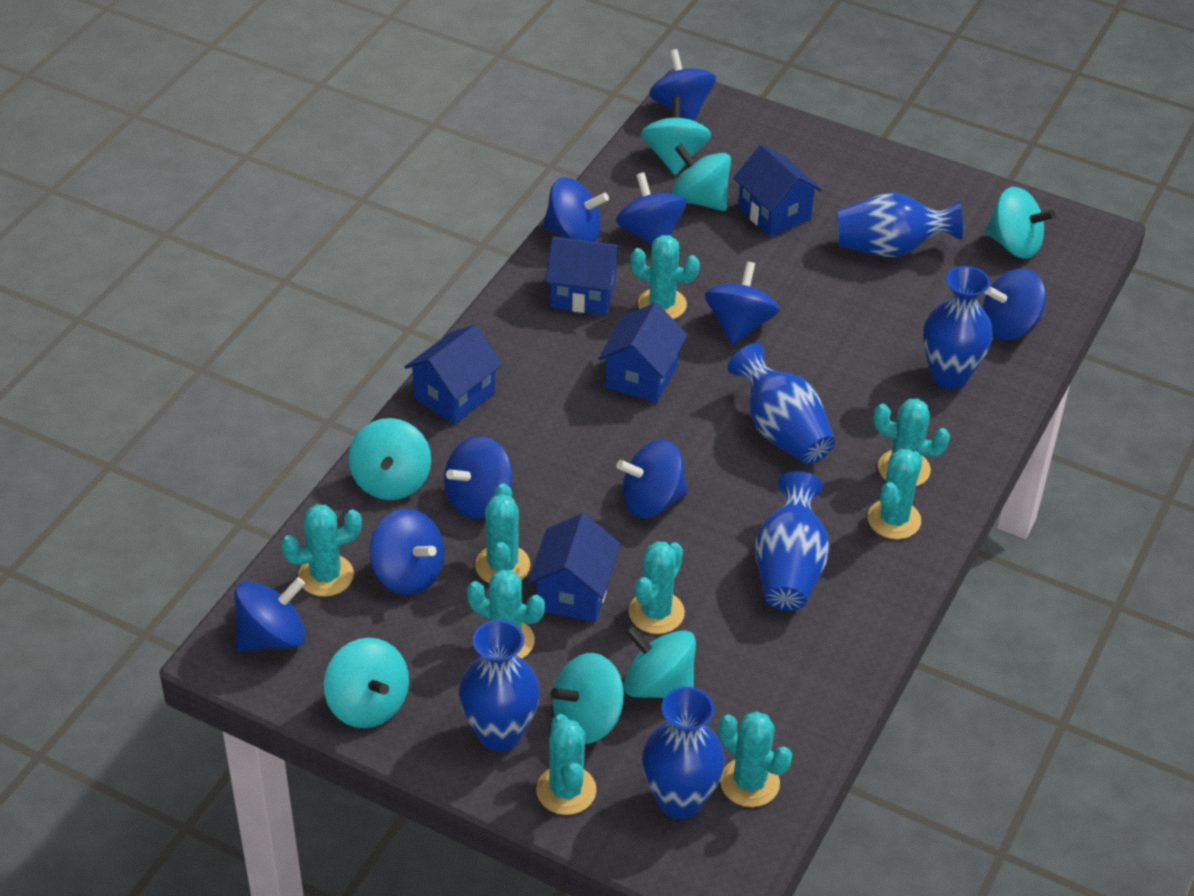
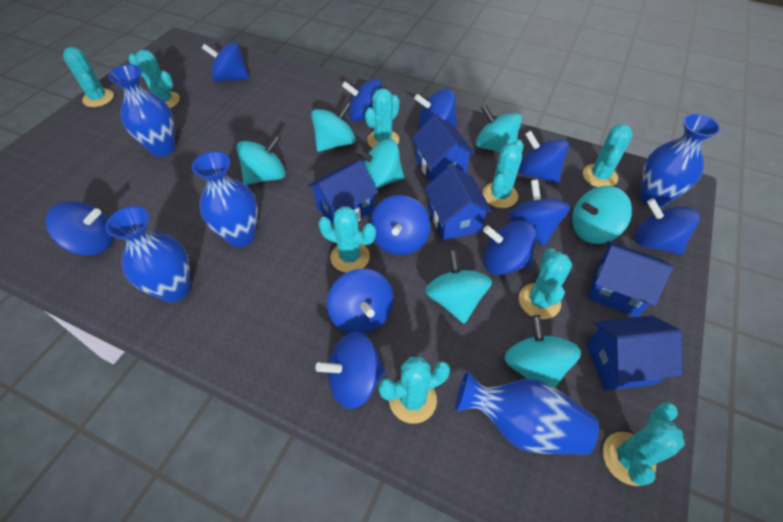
blue spinning top: [234,577,306,651] [370,509,444,595] [444,436,512,519] [543,177,609,242] [616,173,686,246] [616,439,688,518] [649,49,716,121] [705,261,779,345] [982,268,1046,340] = 9 -> [46,201,113,256] [202,42,249,82] [316,332,386,409] [327,269,394,334] [342,78,382,122] [370,195,430,255] [414,88,457,129] [483,220,536,275] [508,179,570,246] [518,131,569,184] [635,198,700,255] = 11
blue vase: [459,620,540,751] [642,687,725,819] [728,343,835,464] [755,471,830,611] [836,192,963,257] [923,266,993,389] = 6 -> [105,206,191,303] [108,64,176,157] [192,151,258,247] [455,370,599,455] [640,113,721,208] = 5

